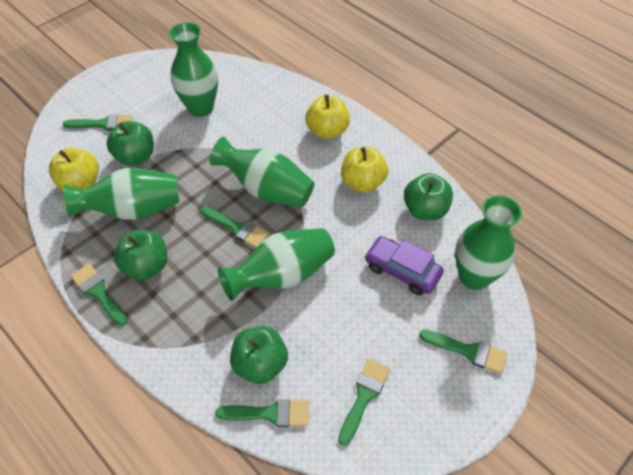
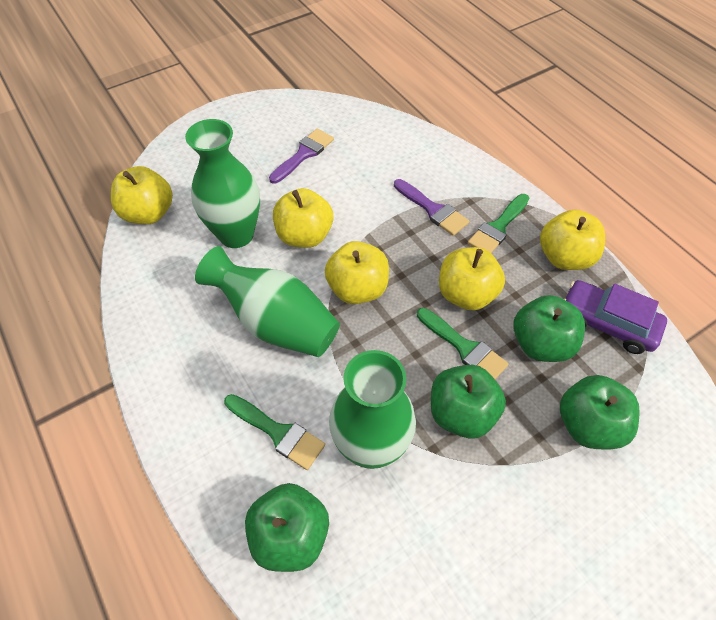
green brush: [63,114,132,131] [71,264,128,326] [200,206,269,248] [215,399,309,427] [338,359,390,446] [419,330,508,374] = 6 -> [224,394,325,470] [417,308,509,379] [468,194,529,253] = 3
green vase: [64,168,179,220] [169,22,218,117] [209,137,314,207] [218,228,335,301] [455,195,522,290] = 5 -> [185,119,260,248] [195,246,340,357] [329,350,416,469] = 3
purple brush: none = 0 -> [269,129,334,184] [394,179,469,236] = 2
yellow apple: [49,148,99,192] [305,95,350,139] [341,147,388,192] = 3 -> [111,166,173,224] [273,188,333,248] [325,241,389,304] [439,247,505,310] [540,209,605,270] = 5

